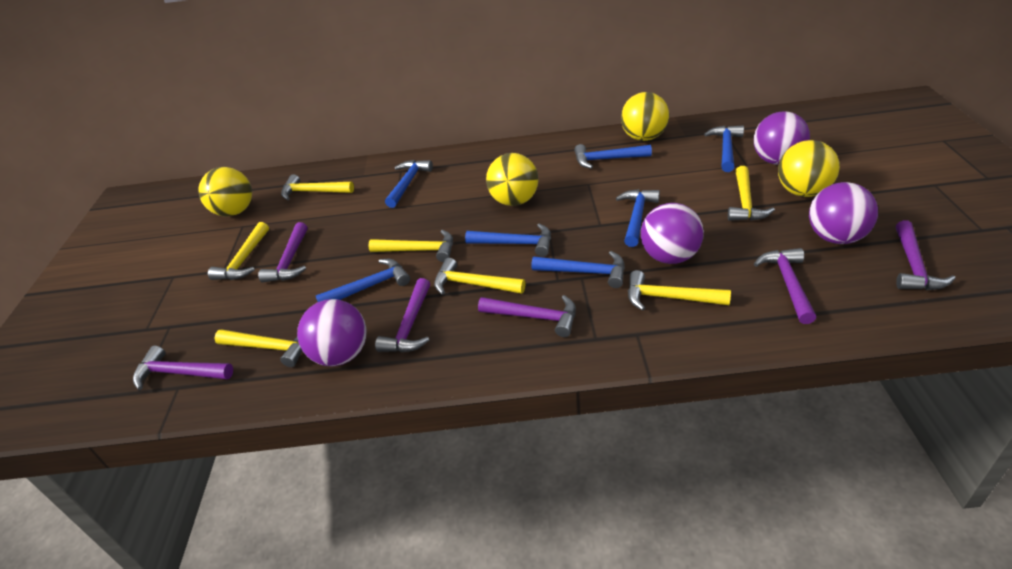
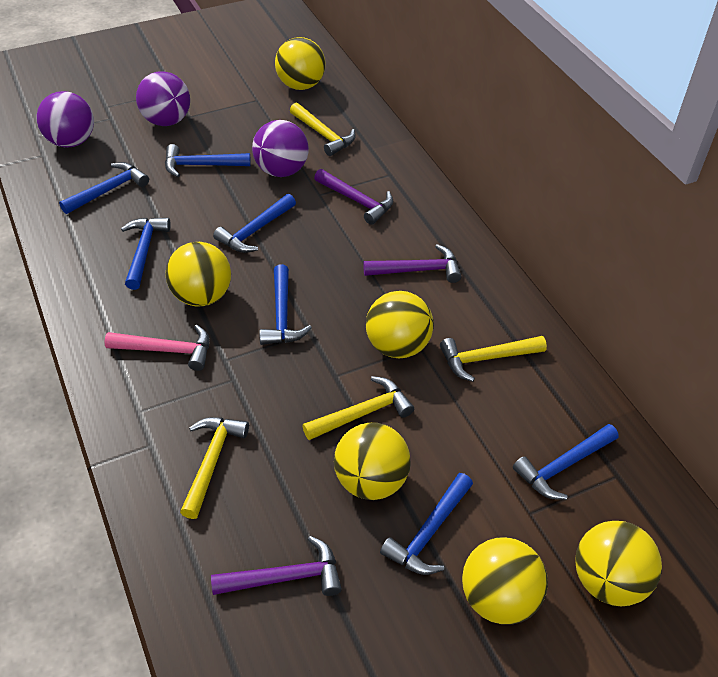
pink hammer: none = 0 -> [105,325,209,371] = 1
purple ball: [297,299,366,366] [641,203,704,264] [754,112,810,165] [809,182,878,244] = 4 -> [37,91,94,148] [136,71,190,126] [252,120,309,177] = 3
purple hammer: [133,346,233,390] [258,222,307,283] [375,278,430,352] [478,295,576,337] [754,248,816,324] [896,220,956,290] = 6 -> [211,536,342,596] [314,169,393,225] [363,244,461,283] = 3
yellow ball: [199,167,252,216] [486,153,539,206] [621,92,669,141] [778,140,840,197] = 4 -> [165,242,231,306] [275,37,325,90] [334,423,411,500] [366,291,434,358] [462,537,548,625] [575,521,662,606] = 6
yellow hammer: [208,222,269,280] [214,329,302,367] [281,174,354,200] [369,230,453,262] [434,258,525,295] [628,270,731,311] [728,166,775,221] = 7 -> [180,417,249,519] [290,103,356,156] [302,376,414,440] [440,336,547,382] = 4

